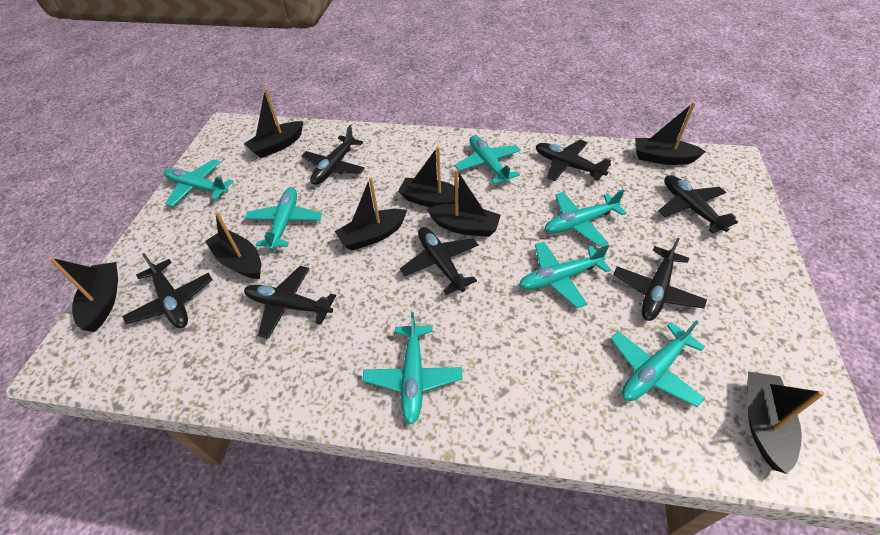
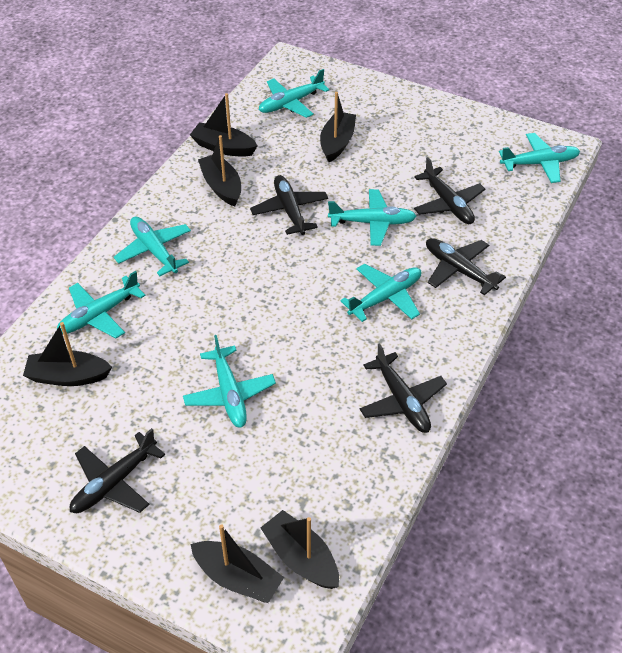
black boat: [49,257,118,332] [205,212,261,279] [244,89,303,158] [335,177,407,251] [398,146,459,207] [426,169,501,237] [635,102,706,165] [747,371,824,474] = 8 -> [23,322,112,386] [190,93,258,157] [190,524,284,603] [198,135,241,206] [260,510,339,589] [320,92,356,162] = 6
black plane: [122,253,213,328] [244,266,336,339] [301,125,365,185] [400,227,478,295] [536,140,612,181] [613,238,707,321] [659,175,738,234] = 7 -> [70,428,165,513] [250,175,328,235] [360,343,447,433] [414,157,485,224] [426,238,506,295] = 5

